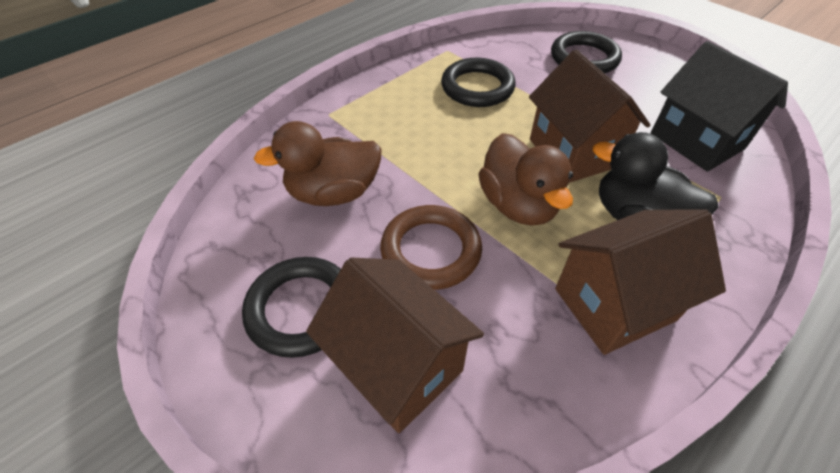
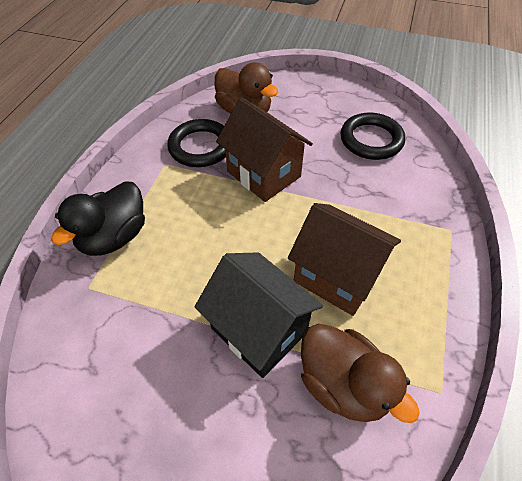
black ring: [242,257,341,358] [441,58,516,107] [551,31,622,73] = 3 -> [167,119,226,167] [341,113,405,160] = 2
brown house: [306,257,484,433] [529,50,651,183] [555,209,726,355] = 3 -> [216,98,313,202] [288,203,401,316] = 2
brown ring: [380,205,482,290] = 1 -> none = 0

